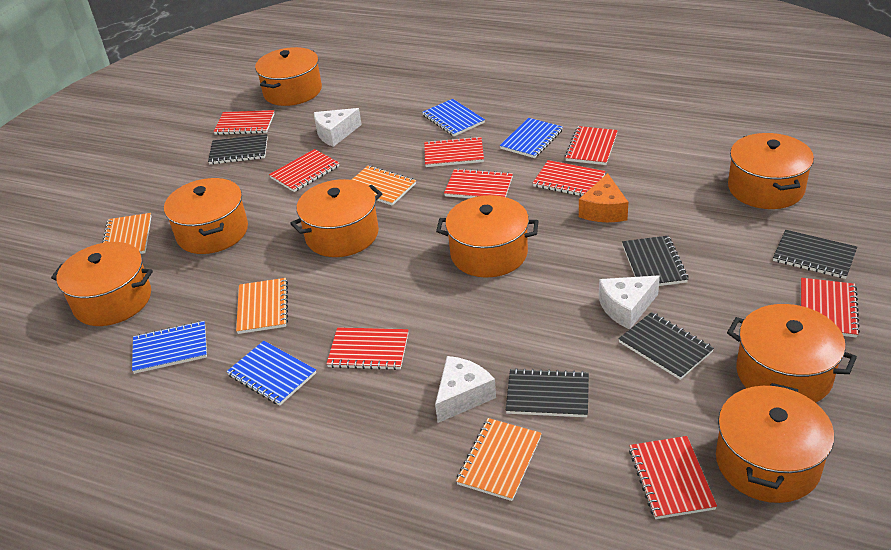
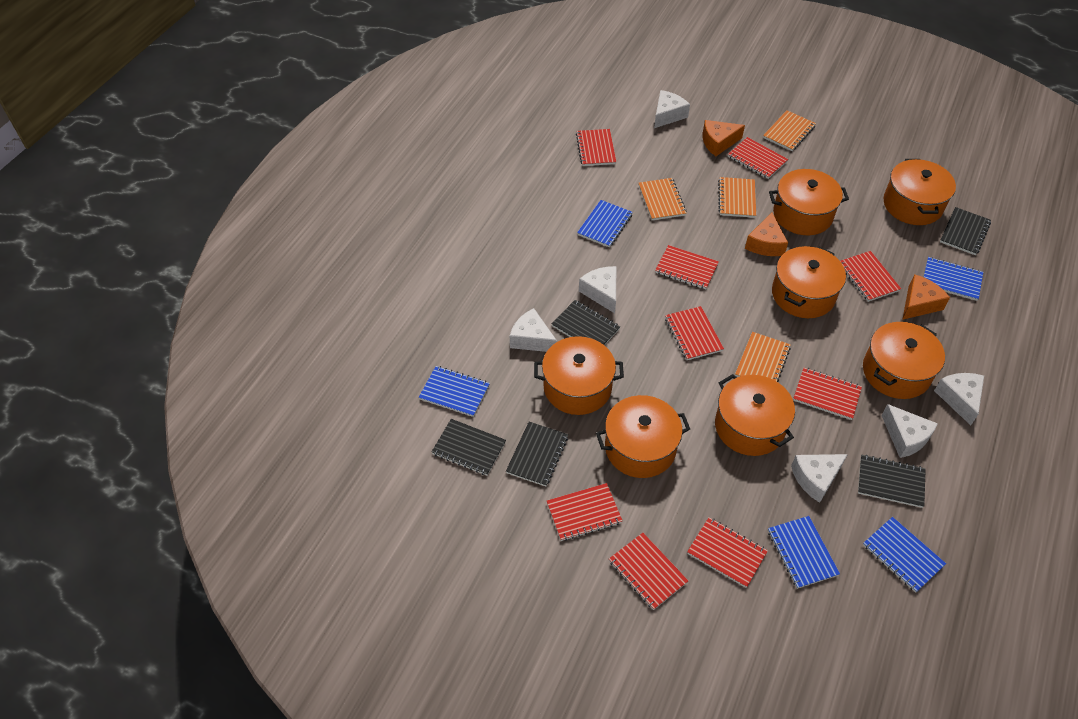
blue notebook: [132,321,207,374] [226,341,316,405] [422,99,485,136] [500,118,563,158] = 4 -> [419,366,490,417] [577,200,633,247] [768,516,840,589] [863,517,946,593] [924,257,983,301] = 5
orange cheese: [579,173,628,222] = 1 -> [703,120,745,156] [745,212,788,256] [902,274,950,320] = 3
orange pot: [51,242,153,326] [164,178,248,254] [255,47,322,106] [290,179,382,257] [436,195,538,277] [716,383,834,503] [727,304,857,403] [728,133,814,209] = 8 -> [534,336,624,415] [596,395,690,478] [715,374,795,456] [769,169,849,235] [772,246,846,318] [863,322,945,399] [884,159,956,225] = 7
white cheese: [314,108,362,147] [435,356,496,423] [599,275,660,329] = 3 -> [510,308,557,352] [579,266,616,313] [654,90,690,128] [791,454,848,503] [881,404,938,458] [934,373,984,425] = 6

